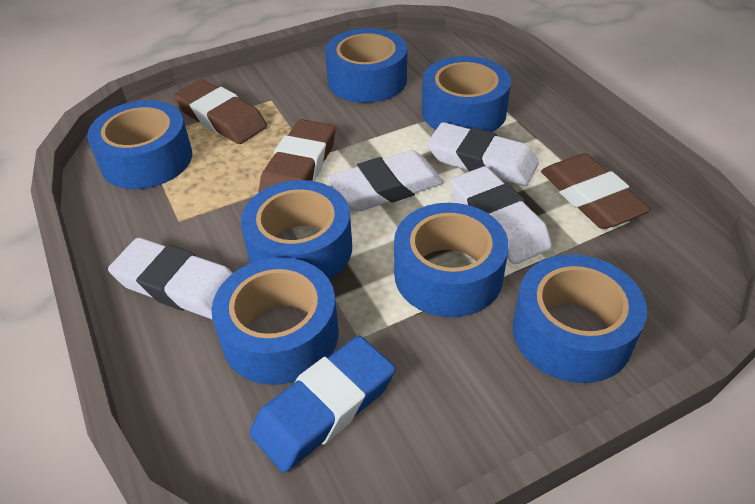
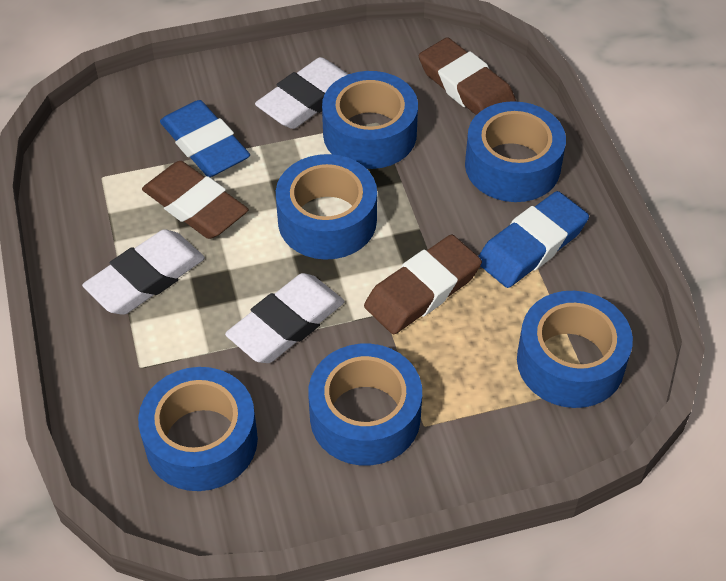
blue eraser: [250,336,396,473] = 1 -> [160,100,250,177] [478,191,589,288] = 2
blue tape: [87,100,192,189] [211,257,338,385] [241,180,352,280] [325,28,407,103] [394,203,509,317] [422,56,511,132] [513,254,647,383] = 7 -> [138,367,258,491] [276,154,377,260] [308,344,422,466] [322,71,418,169] [465,101,566,202] [517,291,633,408] = 6
white eraser: [108,238,233,319] [327,150,444,211] [427,122,539,186] [450,166,552,264] = 4 -> [82,229,205,315] [225,273,345,363] [255,57,348,129] = 3

